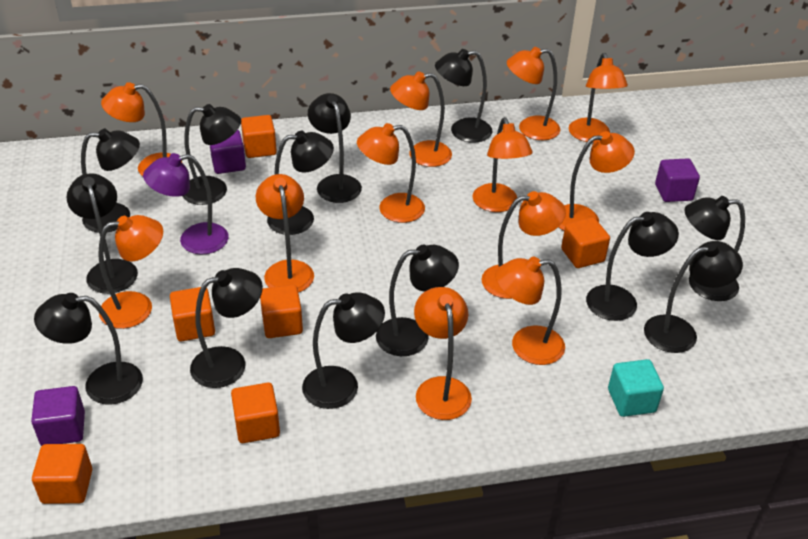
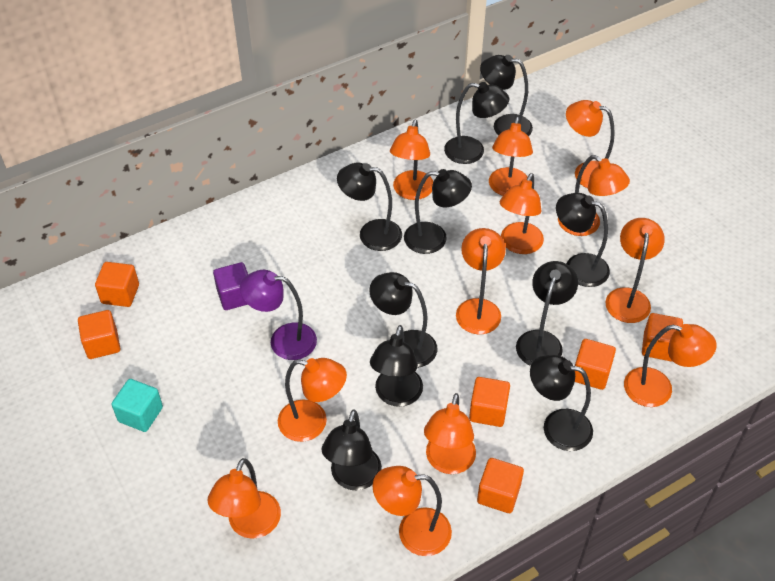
black lamp: [34,293,143,405] [66,173,138,294] [81,129,140,233] [183,104,241,205] [190,268,263,388] [267,131,334,235] [302,292,385,409] [308,93,362,203] [376,245,459,356] [435,49,492,143] [586,212,679,321] [644,241,743,353] [684,196,745,301] = 13 -> [322,410,382,490] [337,163,402,251] [369,272,437,368] [370,325,423,407] [404,169,472,254] [444,82,509,164] [480,55,533,136] [516,261,578,366] [530,355,593,451] [556,193,610,287] = 10
purple cube: [31,386,85,446] [210,130,246,174] [655,158,700,202] = 3 -> [213,262,248,310] = 1

